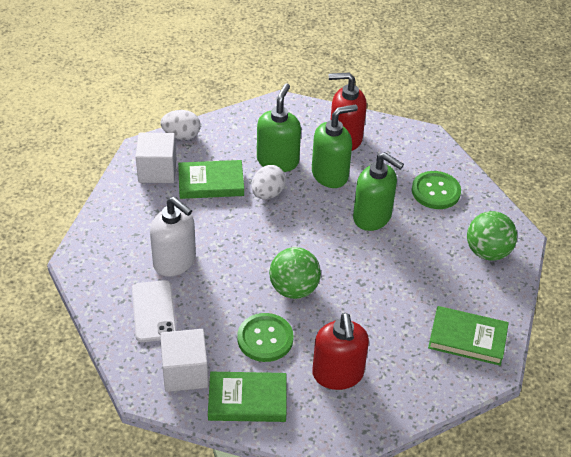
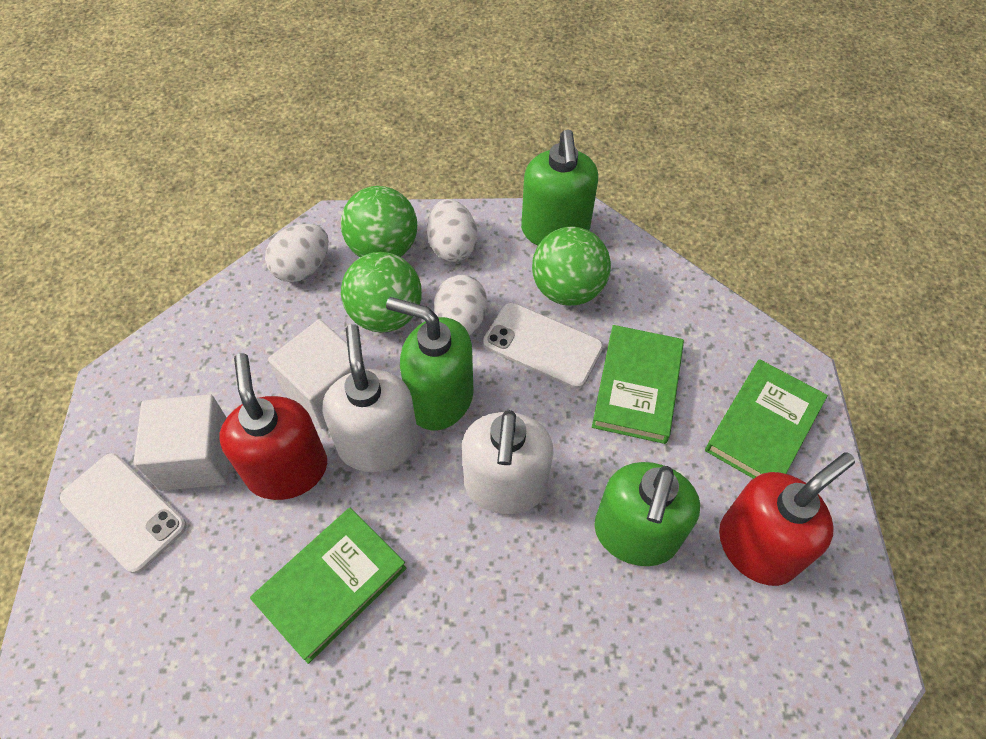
green ball: [269,247,321,299] [467,211,517,261] = 2 -> [341,186,417,257] [341,252,422,333] [532,226,611,306] = 3
green button: [237,313,294,362] [412,171,461,209] = 2 -> none = 0
white egg: [161,110,201,140] [252,165,286,199] = 2 -> [265,224,329,282] [427,199,478,262] [434,275,487,336] = 3
white phone: [132,280,176,342] = 1 -> [60,453,187,574] [483,303,603,389] = 2
white soap dispenser: [150,197,196,277] = 1 -> [322,324,418,472] [462,410,553,514] = 2

